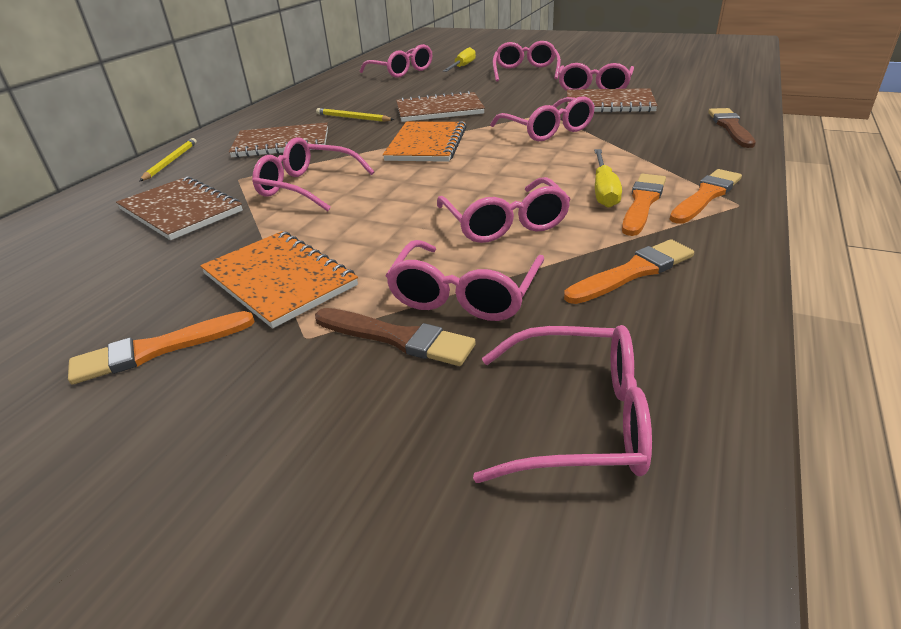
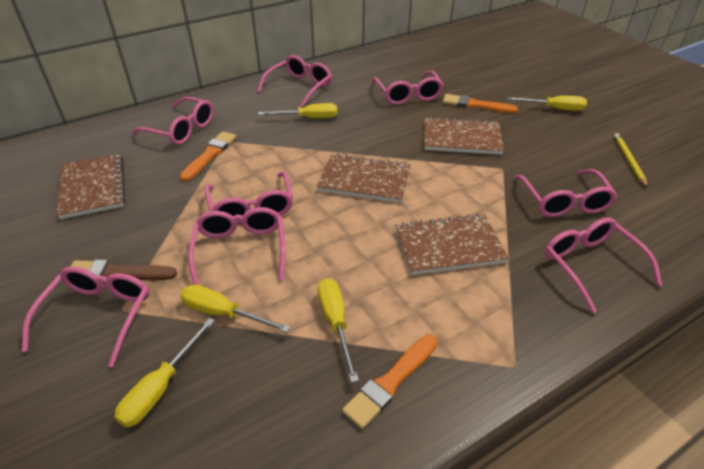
brown brush: [315,308,476,366] [708,108,756,148] = 2 -> [71,260,177,280] = 1
orange brush: [68,311,255,385] [564,239,694,304] [622,174,666,236] [669,169,742,224] = 4 -> [180,131,236,182] [342,334,438,429] [443,94,518,113] = 3
orange notebook: [200,231,358,328] [383,121,467,162] = 2 -> none = 0
yellow pencil: [139,138,197,181] [316,108,394,122] = 2 -> [614,133,647,187] = 1
yellow screwdriver: [443,47,476,72] [594,149,622,208] = 2 -> [114,318,215,428] [180,285,290,333] [258,103,337,118] [318,278,359,383] [507,96,587,111] = 5

